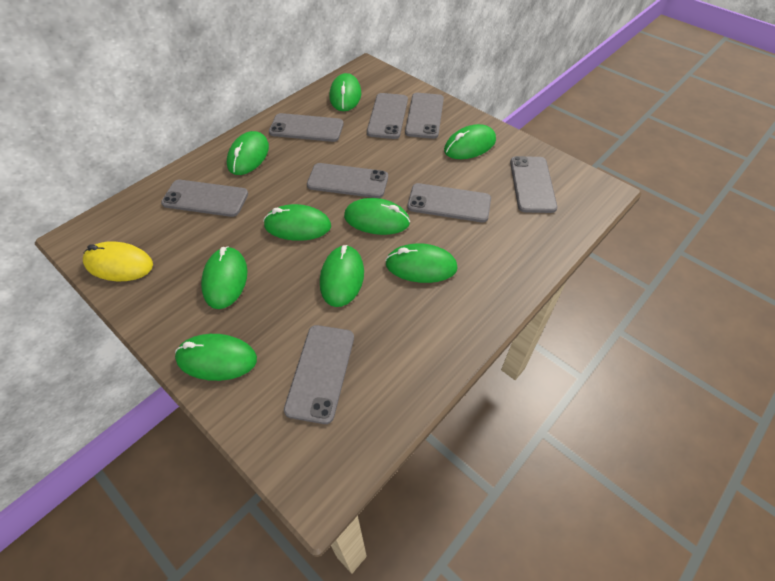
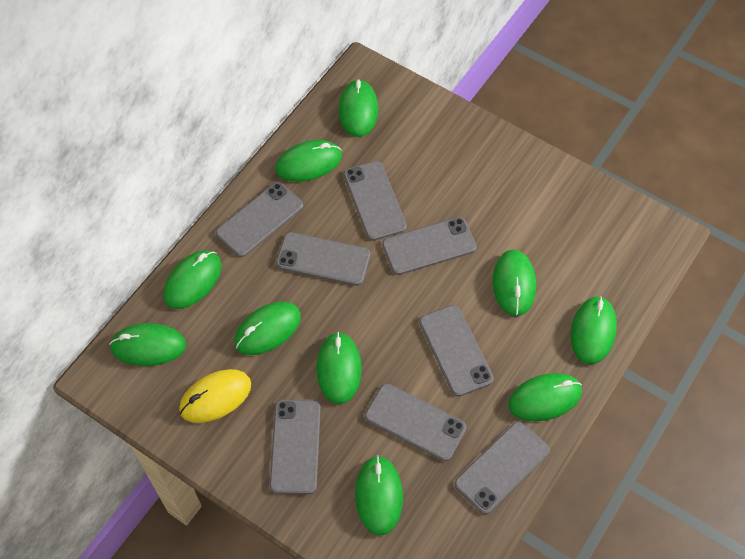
green mouse: [175,334,257,381] [201,246,247,309] [227,131,269,175] [263,204,331,241] [320,245,364,307] [329,73,361,111] [344,198,410,235] [385,243,458,283] [444,124,496,159] = 9 -> [109,323,186,366] [164,251,222,309] [234,302,301,355] [276,140,342,182] [316,332,362,404] [338,79,378,137] [355,455,403,536] [493,250,536,316] [508,373,582,421] [571,296,617,364] = 10

